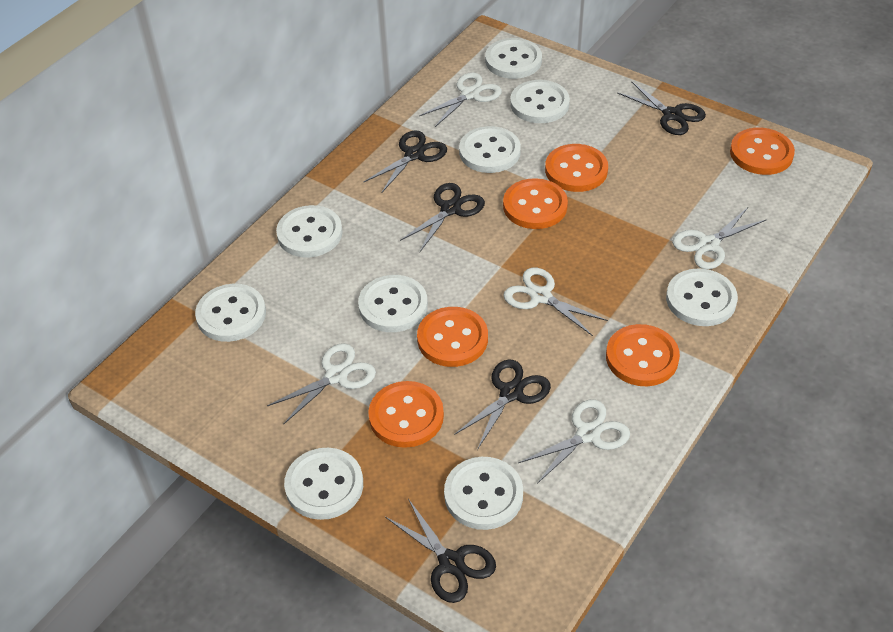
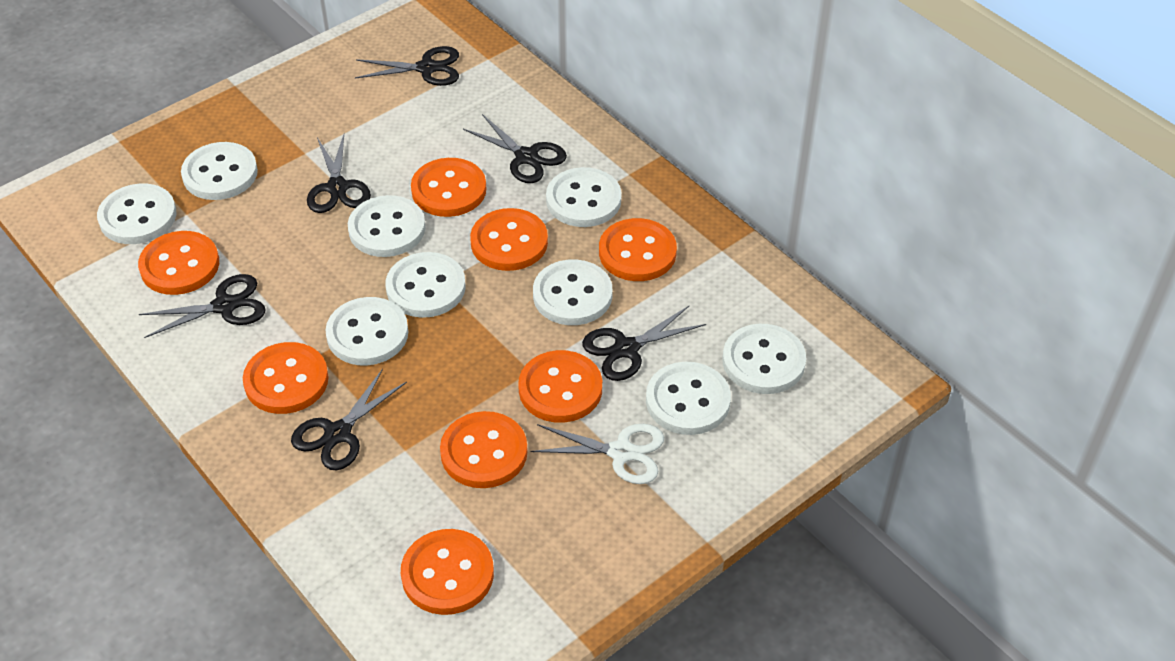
black scissors: [364,131,447,193] [385,499,496,603] [400,183,485,252] [454,359,551,450] [617,81,706,135] = 5 -> [139,274,266,338] [291,369,407,470] [307,134,371,213] [355,46,459,86] [463,114,567,183] [582,305,706,381] = 6
orange button: [368,381,444,448] [417,307,488,367] [503,178,568,229] [545,144,608,192] [606,324,680,386] [730,128,795,175] = 6 -> [138,231,219,295] [243,342,329,414] [401,529,494,615] [411,158,486,217] [440,411,528,488] [470,208,548,271] [518,350,602,423] [599,218,677,281] = 8
white scissors: [267,343,376,424] [419,72,502,127] [503,268,608,336] [518,399,630,484] [672,207,767,269] = 5 -> [530,424,664,484] = 1

